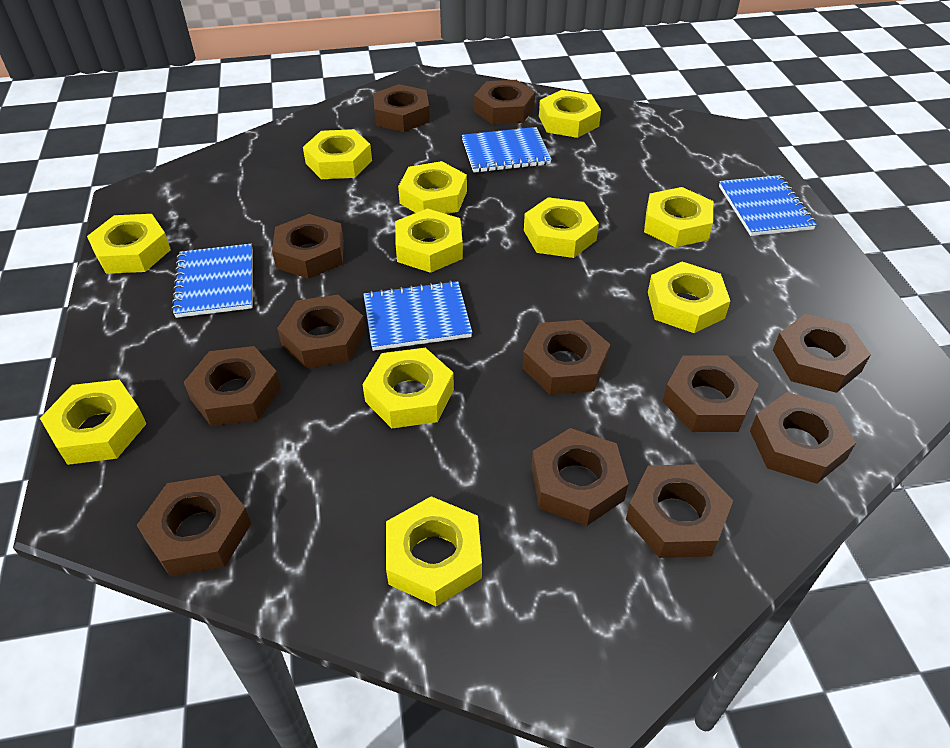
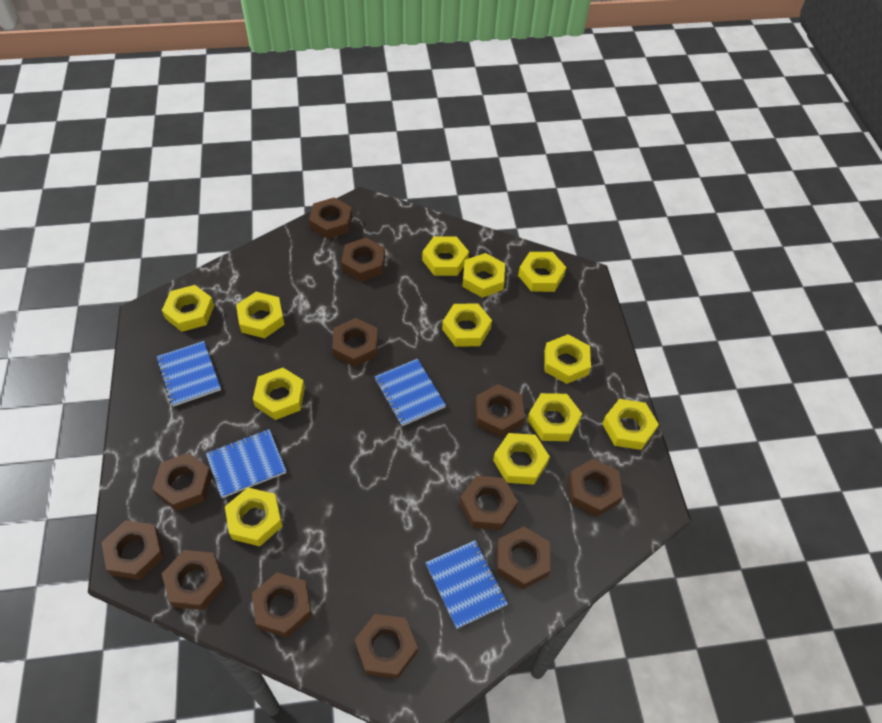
yellow nut: [40,379,146,465] [87,214,171,274] [303,129,372,179] [362,348,454,428] [386,496,482,607] [395,209,463,273] [398,161,467,214] [524,197,599,258] [539,90,601,138] [644,187,713,247] [648,262,730,333] = 11 -> [162,285,214,332] [225,488,283,546] [236,292,284,338] [253,368,305,420] [422,236,469,276] [442,303,492,347] [462,253,505,298] [493,433,550,485] [518,252,566,292] [527,393,582,441] [544,334,591,384] [602,399,659,450] = 12

